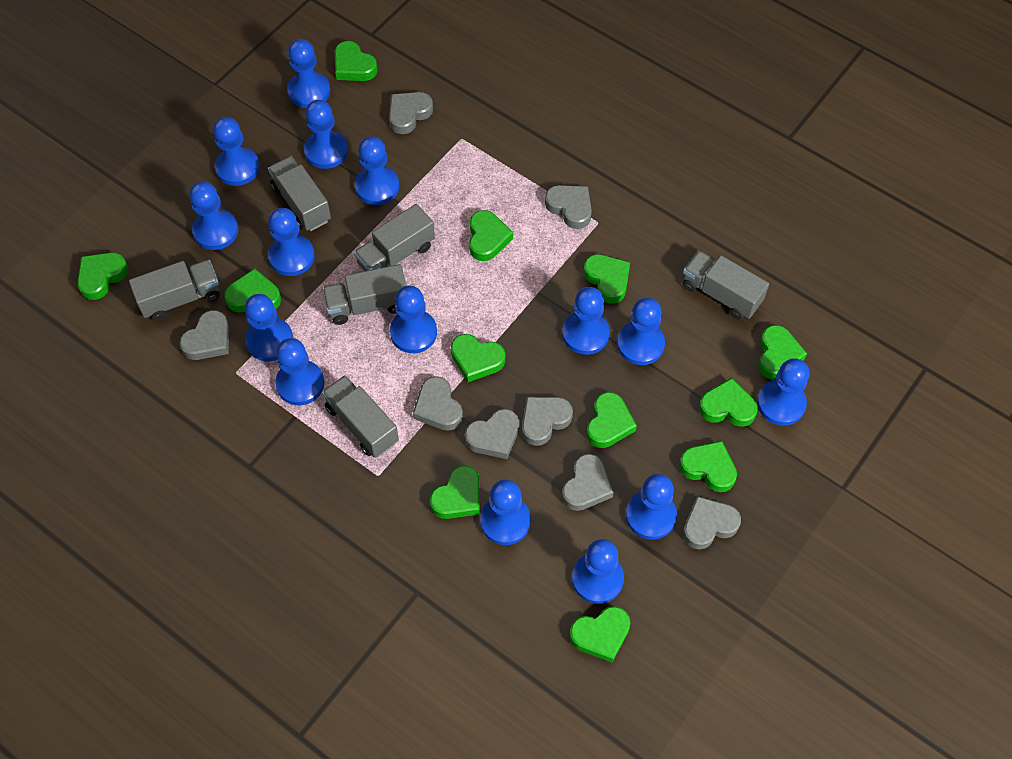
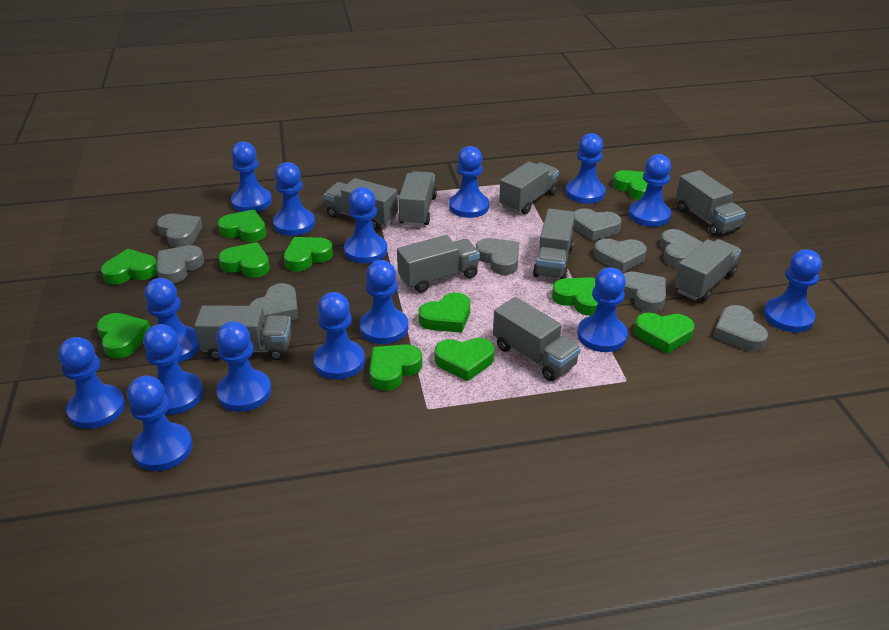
green heart: [77,252,129,300] [224,268,281,313] [335,41,378,81] [430,465,480,519] [451,334,505,382] [469,210,513,261] [569,606,630,662] [584,254,630,303] [587,392,637,448] [679,441,737,492] [699,378,758,427] [758,325,807,380] = 12 -> [97,313,150,359] [101,249,158,285] [218,209,266,242] [219,242,270,278] [284,237,333,272] [369,344,423,391] [419,292,470,333] [435,338,495,381] [552,277,598,316] [613,170,648,200] [634,313,695,354] = 11
grey heart: [179,310,229,360] [389,92,433,134] [413,376,463,431] [465,409,520,459] [522,397,573,446] [545,185,592,229] [562,454,614,511] [683,496,741,549] = 8 -> [156,245,204,284] [157,214,202,248] [249,283,298,321] [476,238,519,275] [573,208,622,241] [594,238,647,273] [623,272,666,313] [660,229,703,267] [713,305,768,351] = 9
grey truck: [129,260,220,321] [268,156,331,231] [322,264,406,325] [322,375,399,458] [354,204,435,271] [683,250,769,320] = 6 -> [194,306,291,360] [324,178,398,230] [397,235,480,293] [398,171,437,226] [493,297,581,381] [499,161,559,214] [533,209,575,279] [674,239,741,302] [676,170,746,236] = 9

